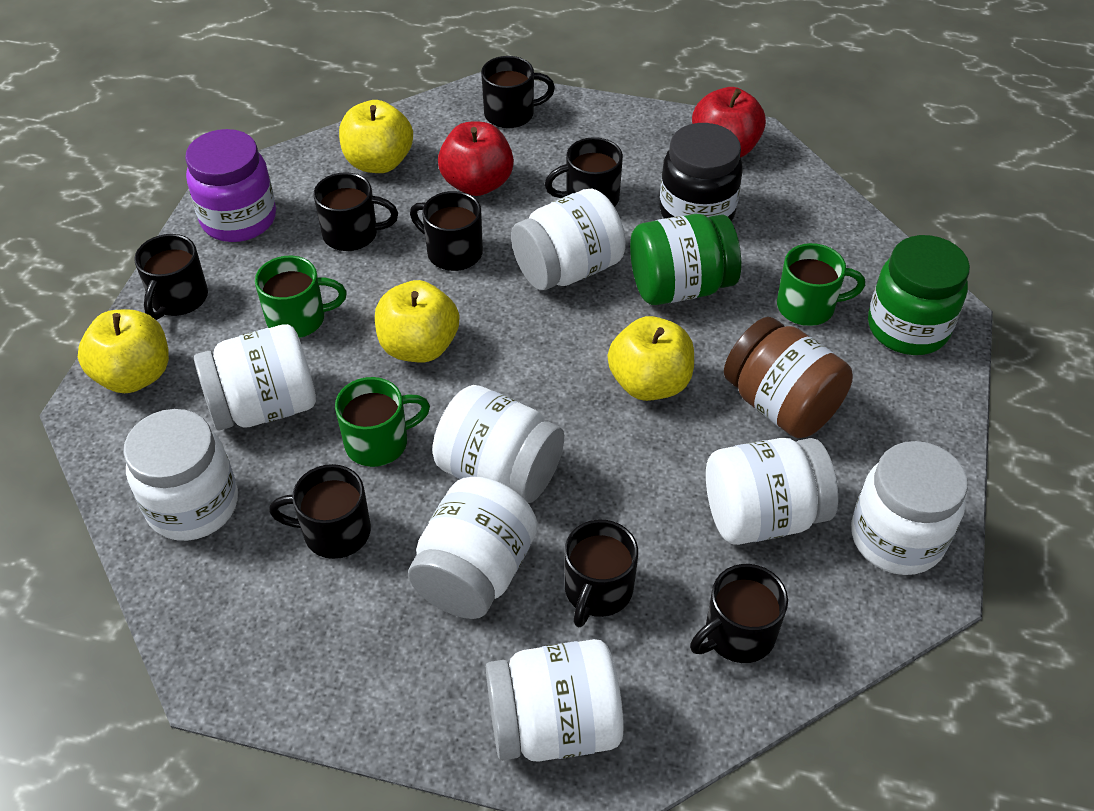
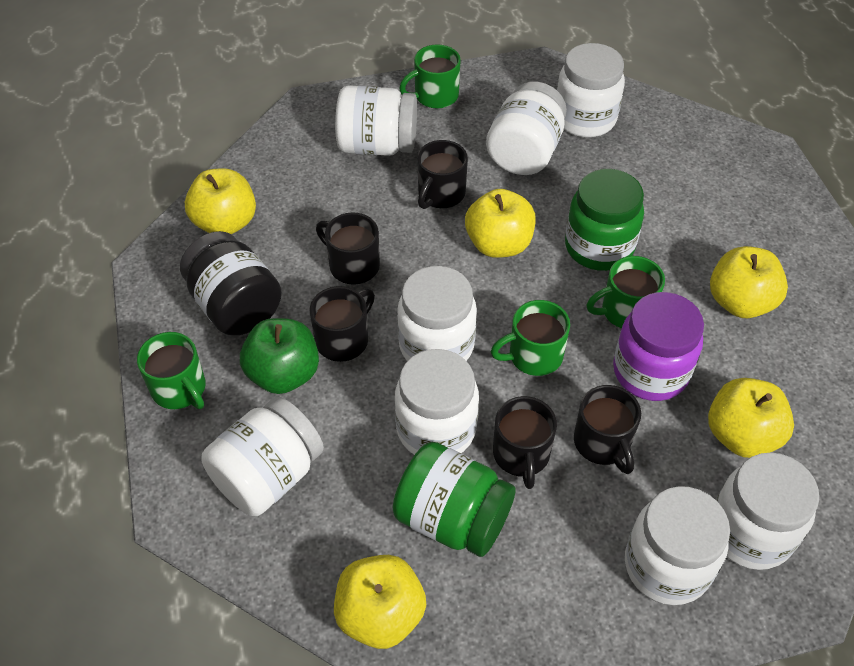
black mug: [134,234,208,320] [269,464,371,559] [314,172,398,251] [410,191,483,271] [481,56,555,128] [544,137,623,207] [565,520,638,627] [690,564,788,663] = 8 -> [310,286,375,362] [316,213,380,285] [417,140,468,209] [493,396,557,489] [574,385,641,474] = 5
brown jar: [724,317,853,438] = 1 -> none = 0
green apple: none = 0 -> [240,318,319,394] = 1
green mug: [255,256,347,338] [335,377,430,467] [777,243,865,326] = 3 -> [137,332,206,409] [399,44,461,108] [491,300,570,376] [586,256,665,328] = 4
red apple: [438,122,514,196] [692,87,766,158] = 2 -> none = 0
yellow apple: [78,309,169,393] [339,100,413,173] [375,280,459,362] [608,316,694,401] = 4 -> [185,168,256,234] [334,555,426,649] [465,189,536,258] [708,378,794,458] [710,246,788,318] = 5

